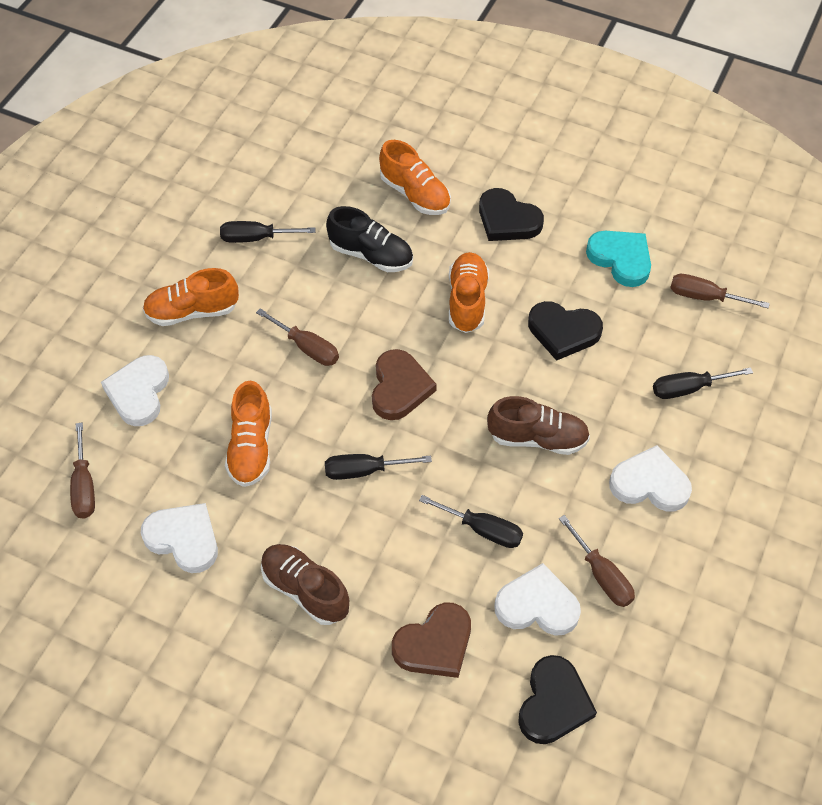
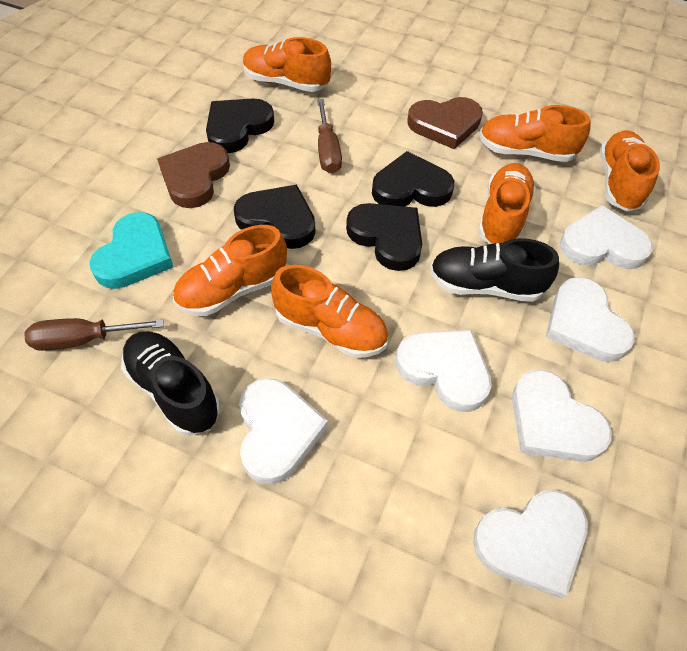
black heart: [479,188,544,241] [518,655,597,744] [528,301,603,361] = 3 -> [206,98,274,153] [234,184,315,249] [346,203,422,271] [372,151,454,207] = 4
black screwdriver: [220,221,315,243] [325,454,432,480] [419,495,523,548] [653,367,753,399] = 4 -> none = 0
black shoe: [326,206,413,272] = 1 -> [121,331,220,436] [430,238,559,302] = 2
brown screwdriver: [70,422,95,518] [256,308,339,366] [559,515,635,607] [670,274,770,308] = 4 -> [24,318,164,351] [317,99,342,174] = 2
brown shoe: [261,544,349,625] [487,396,590,455] = 2 -> none = 0
orange shoe: [143,268,239,326] [225,381,272,487] [379,140,451,215] [449,252,489,333] = 4 -> [173,225,287,316] [243,37,331,92] [271,264,388,358] [478,163,536,244] [479,105,590,162] [600,131,660,211] = 6
white heart: [101,355,169,426] [141,503,218,573] [494,563,581,636] [609,445,692,512] = 4 -> [239,378,328,484] [396,330,492,412] [473,490,588,599] [512,369,612,462] [546,277,635,362] [560,205,653,269] = 6

